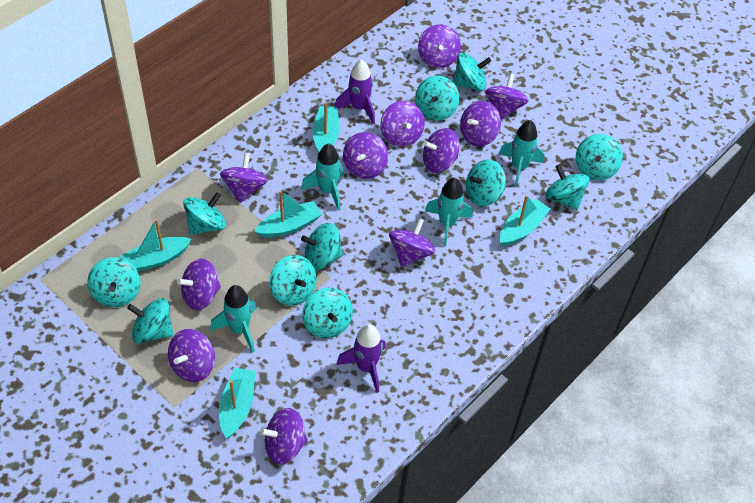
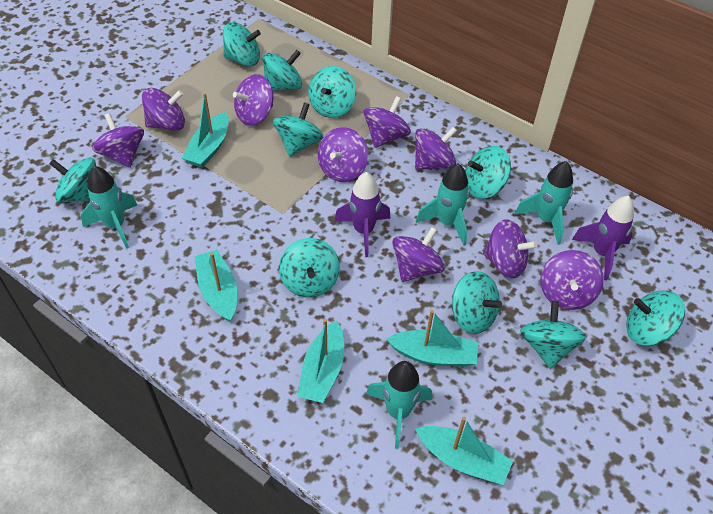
purple spinning top: [168,329,215,382] [177,259,221,310] [220,153,268,203] [260,408,308,465] [343,132,388,179] [380,101,425,147] [389,218,435,267] [418,24,461,68] [423,128,460,173] [460,101,501,146] [485,73,528,120] = 11 -> [92,113,144,168] [142,88,185,131] [233,74,273,126] [318,127,368,182] [364,96,411,148] [392,227,445,282] [415,127,457,170] [483,220,538,278] [540,250,604,310] = 9
turquoise spinning top: [87,257,141,307] [127,298,173,344] [183,192,226,235] [269,255,317,306] [301,223,343,270] [302,288,353,338] [415,76,459,121] [453,53,491,91] [466,160,506,206] [545,164,590,210] [576,134,623,180] = 11 -> [49,158,96,203] [223,22,261,67] [262,50,302,91] [273,102,324,157] [279,238,340,297] [308,66,356,118] [452,271,502,334] [465,146,511,199] [520,301,586,369] [626,291,685,346] = 10

